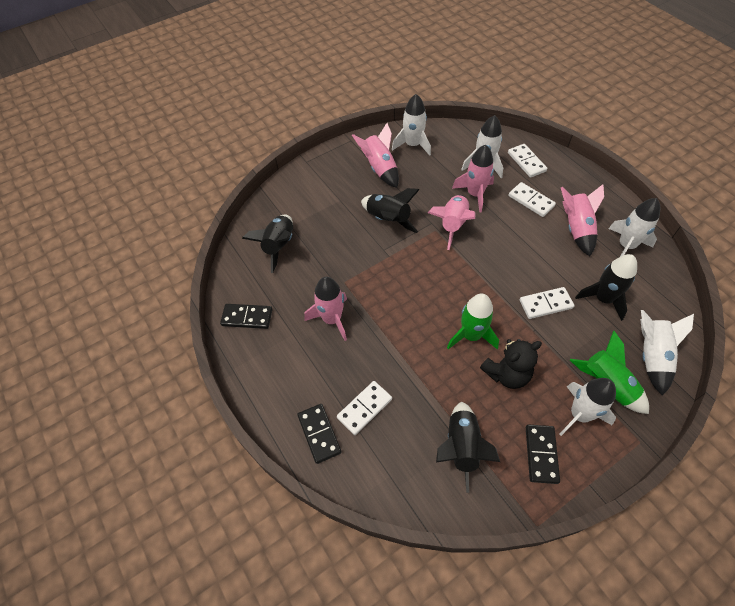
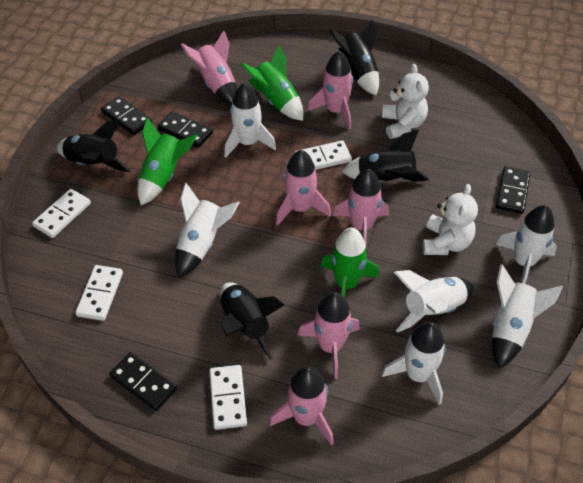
black domino: [220,304,273,329] [297,404,342,464] [526,424,560,484] = 3 -> [101,96,152,135] [109,352,177,411] [157,111,213,148] [496,166,530,214] = 4
black teddy bear: [480,339,542,389] = 1 -> none = 0
green rocket: [447,294,499,349] [570,331,649,414] = 2 -> [137,117,197,205] [241,46,304,121] [321,228,379,298] = 3
pink rocket: [304,277,347,341] [352,123,399,188] [428,195,476,250] [452,145,494,213] [561,184,604,256] = 5 -> [180,31,237,105] [269,366,334,446] [276,150,331,226] [298,292,360,379] [307,51,353,129] [333,169,389,244] = 6
white rocket: [392,94,431,156] [461,115,503,178] [560,378,616,436] [608,198,660,257] [640,310,694,395] = 5 -> [175,182,239,278] [224,83,276,158] [381,322,446,405] [394,270,474,333] [492,264,563,368] [496,205,557,284] = 6
white teddy bear: none = 0 -> [382,64,429,139] [422,184,478,255] = 2

